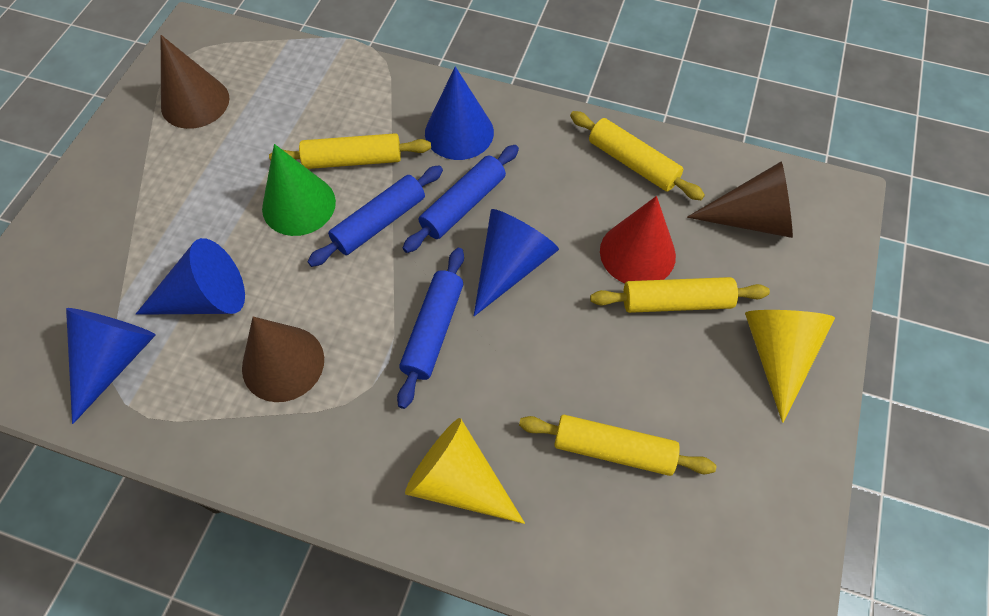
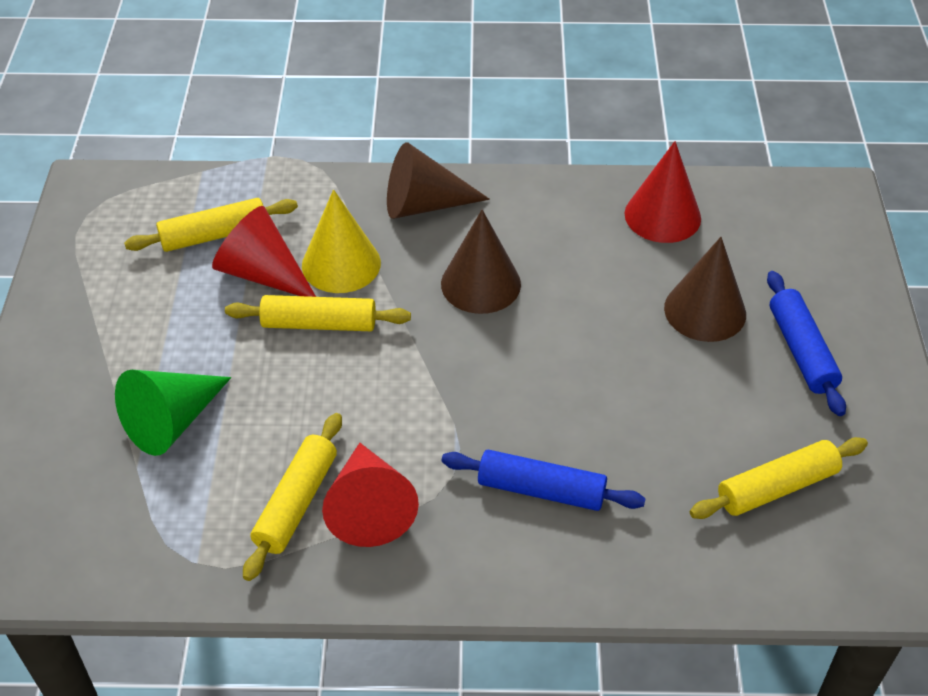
blue cone: [66,308,156,424] [136,238,245,315] [425,67,494,160] [474,209,559,316] = 4 -> none = 0
blue rolling pin: [307,165,443,267] [397,248,464,409] [403,145,519,253] = 3 -> [441,450,646,511] [767,271,846,416] = 2
red cone: [600,196,676,283] = 1 -> [212,206,316,297] [322,443,419,547] [625,141,701,243] = 3
yellow cone: [405,418,525,524] [745,310,835,423] = 2 -> [302,189,381,293] = 1

